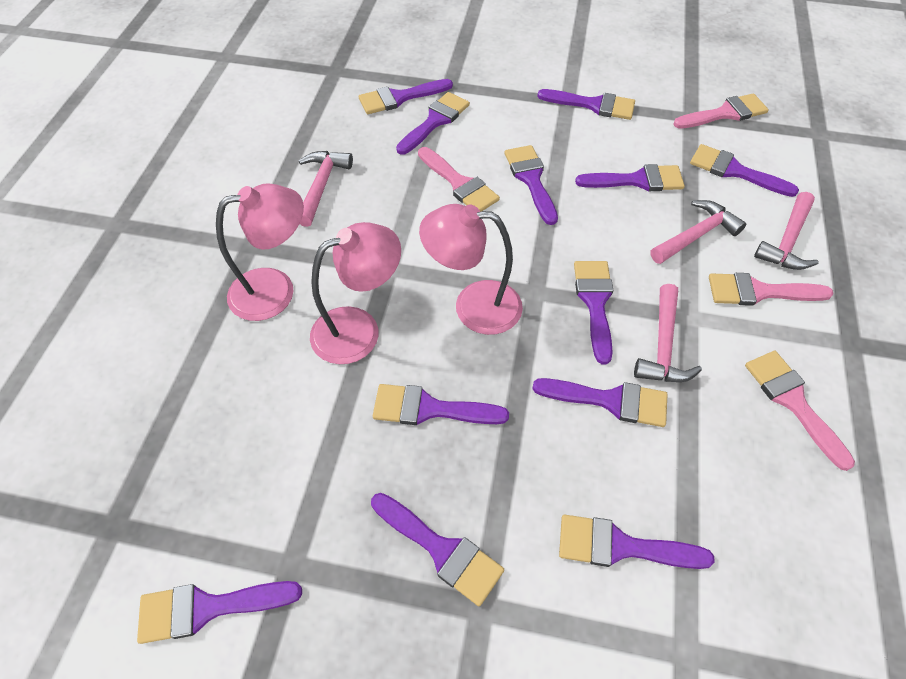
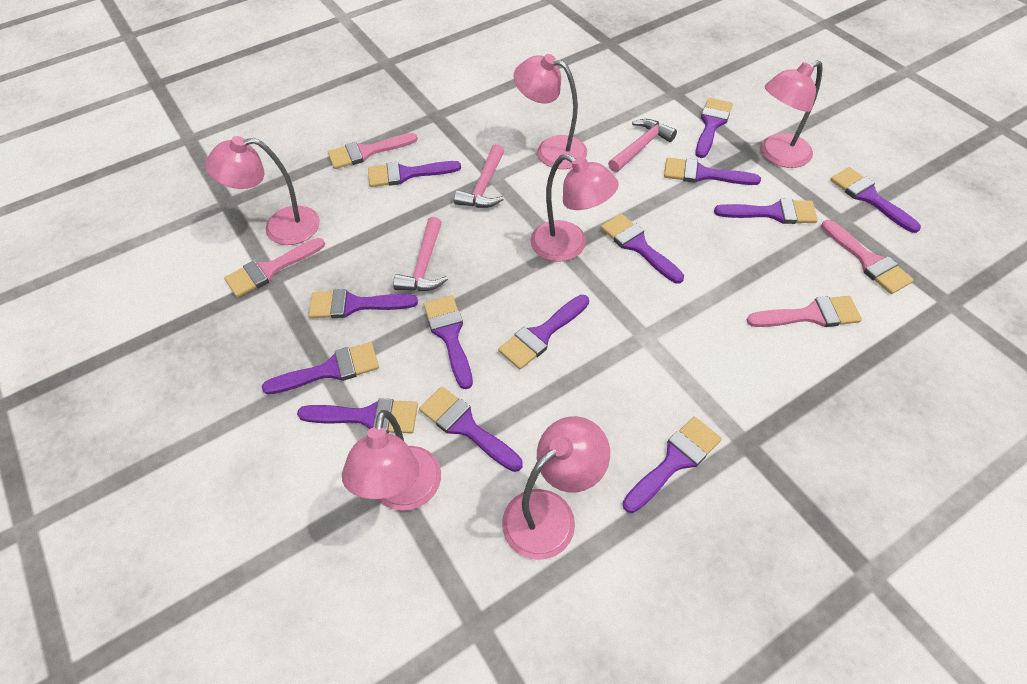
pink hammer: [299,151,353,227] [634,284,702,382] [650,200,746,264] [754,192,819,270] = 4 -> [393,217,448,291] [454,144,504,208] [608,119,677,172] = 3
pink lamp: [216,183,304,321] [310,222,401,364] [419,204,523,335] = 3 -> [205,136,320,245] [342,410,441,511] [502,416,610,560] [514,54,587,169] [531,154,619,262] [761,60,823,168] = 6
purple brush: [137,581,302,644] [359,79,453,114] [371,493,504,606] [373,384,509,425] [396,92,470,155] [504,145,558,225] [532,378,668,427] [537,89,635,120] [559,515,715,569] [574,261,613,364] [575,164,685,191] [690,144,799,197] = 12 -> [262,342,379,394] [297,398,418,433] [308,289,418,318] [368,161,461,187] [419,387,523,472] [424,295,473,389] [498,295,589,370] [601,214,684,283] [623,417,722,513] [664,158,761,185] [695,98,733,158] [714,199,818,224] [830,167,921,233] = 13

